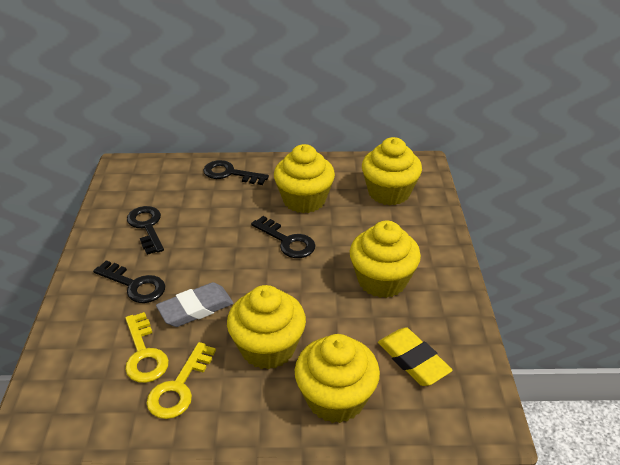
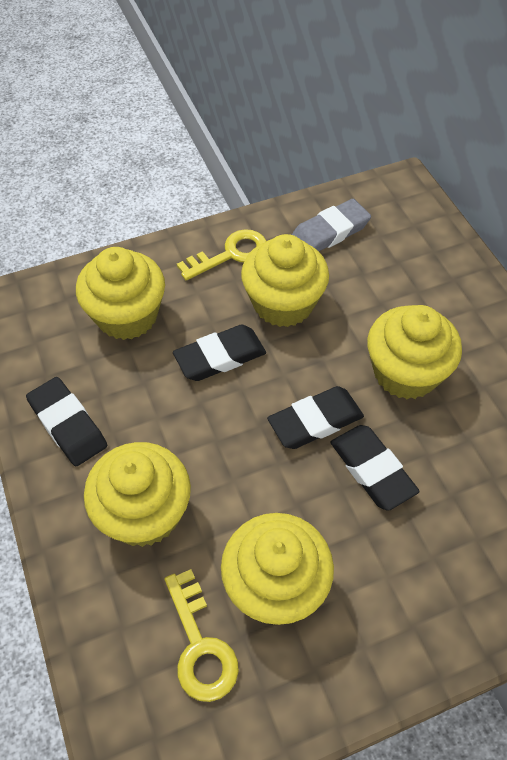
black eraser: none = 0 -> [26,377,107,466] [173,325,266,381] [267,386,364,449] [330,425,420,511] = 4
black key: [93,260,165,303] [127,206,164,255] [203,160,269,185] [251,216,316,258] = 4 -> none = 0
yellow eraser: [378,327,453,386] = 1 -> none = 0

